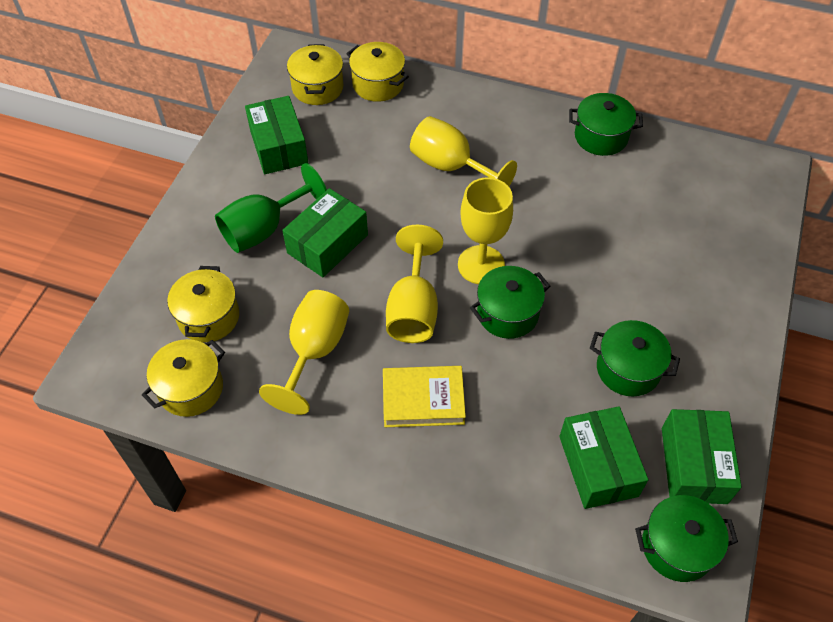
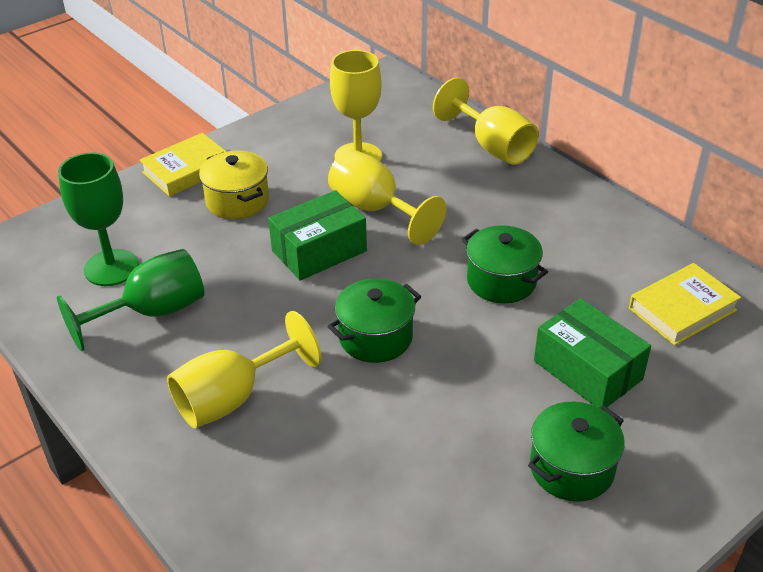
green box: [245,96,308,174] [282,188,368,277] [559,406,648,509] [662,409,742,504] = 4 -> [268,190,367,281] [534,298,651,408] = 2
green goblet: [215,163,327,253] = 1 -> [57,249,204,351] [58,152,139,286] = 2
green pot: [470,266,550,339] [569,93,643,156] [590,320,680,396] [635,495,738,582] = 4 -> [327,279,421,363] [462,225,548,303] [528,402,625,502] = 3
yellow book: [383,366,466,427] = 1 -> [140,133,227,197] [629,263,741,345] = 2
yellow pot: [142,339,225,417] [167,266,239,342] [287,44,343,105] [346,42,409,102] = 4 -> [199,151,269,219] = 1

